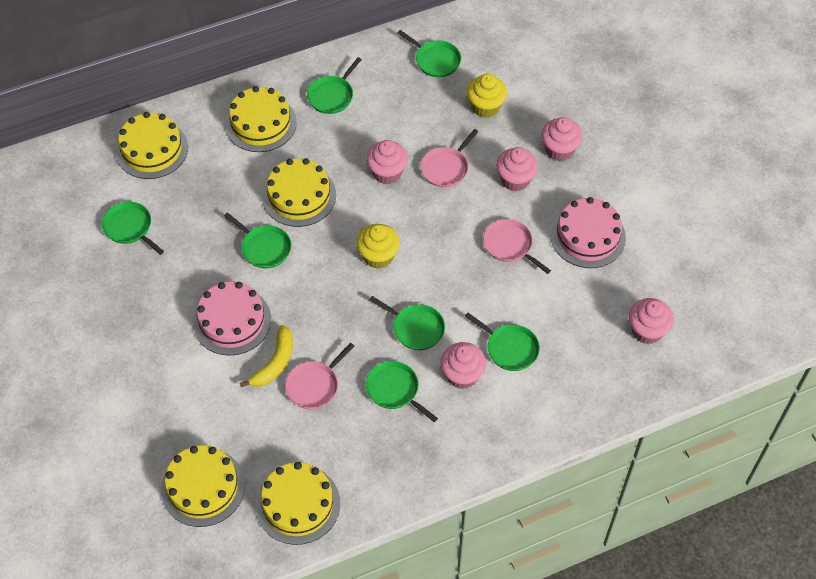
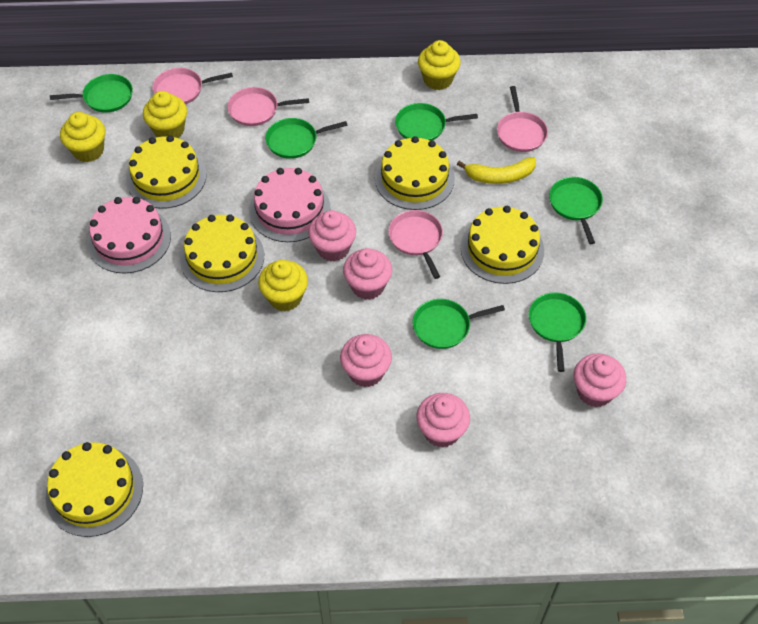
green pan: [102,202,164,255] [224,213,291,269] [307,57,362,114] [366,361,438,422] [369,296,445,350] [397,30,461,77] [465,313,540,371] = 7 -> [50,74,133,113] [265,118,348,159] [395,103,478,141] [413,299,505,349] [529,292,586,372] [549,177,603,244] = 6
pink pan: [285,343,355,410] [420,129,478,187] [483,219,551,274] = 3 -> [152,68,233,104] [227,87,309,126] [388,210,443,279] [497,86,548,152] = 4
yellow cupcake: [356,224,400,269] [467,74,507,118] = 2 -> [60,112,105,162] [143,91,187,138] [258,260,308,311] [418,40,461,90] = 4

